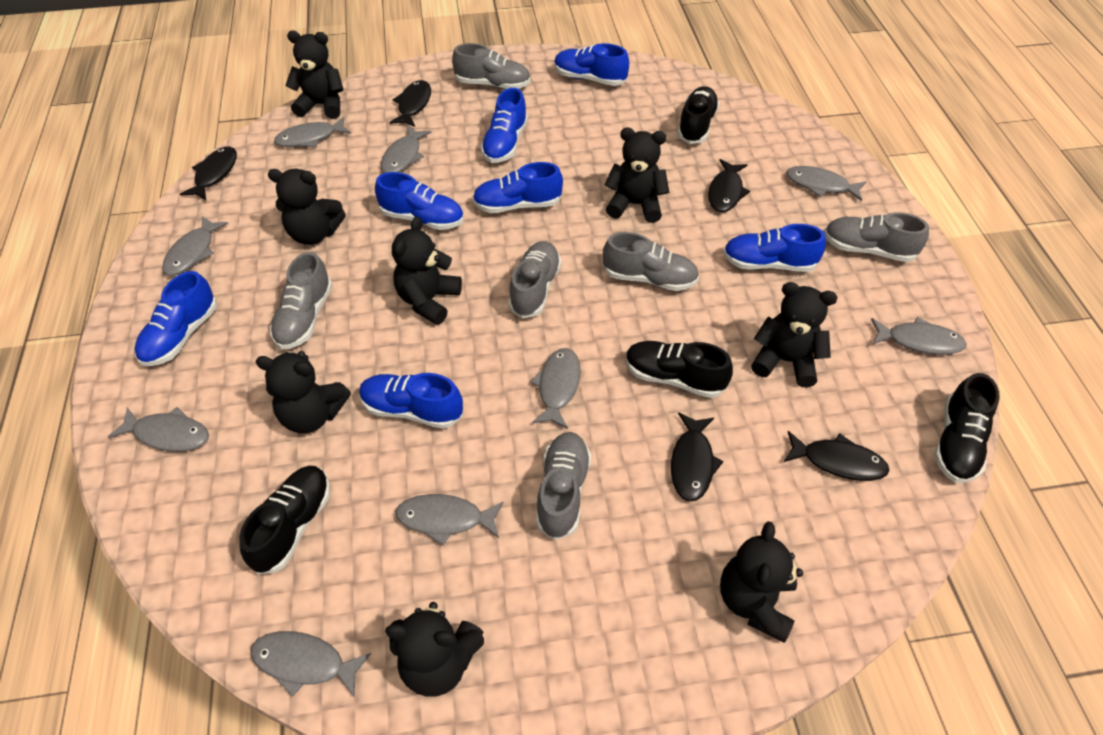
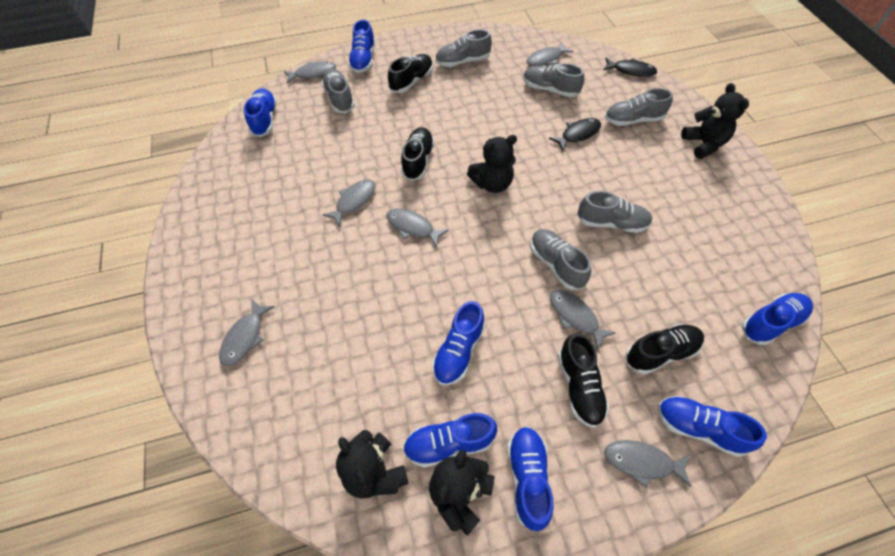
black fish: [180,147,237,200] [389,80,431,127] [671,412,723,501] [708,159,750,212] [784,431,890,481] = 5 -> [549,118,601,151] [603,58,657,77] = 2
black teddy bear: [256,351,351,433] [268,169,346,245] [285,31,343,119] [385,602,484,697] [392,217,462,325] [604,128,669,223] [720,521,803,643] [751,282,837,387] = 8 -> [336,430,409,499] [429,450,495,536] [467,135,517,193] [681,83,749,159] = 4
grey fish: [108,407,209,452] [162,216,228,276] [250,631,371,698] [274,117,351,147] [381,126,431,173] [396,494,503,545] [530,348,580,429] [786,166,866,201] [871,317,967,355] = 9 -> [219,299,275,366] [284,61,336,84] [323,179,376,226] [386,208,449,248] [527,42,573,66] [550,290,616,349] [604,440,691,488] = 7

